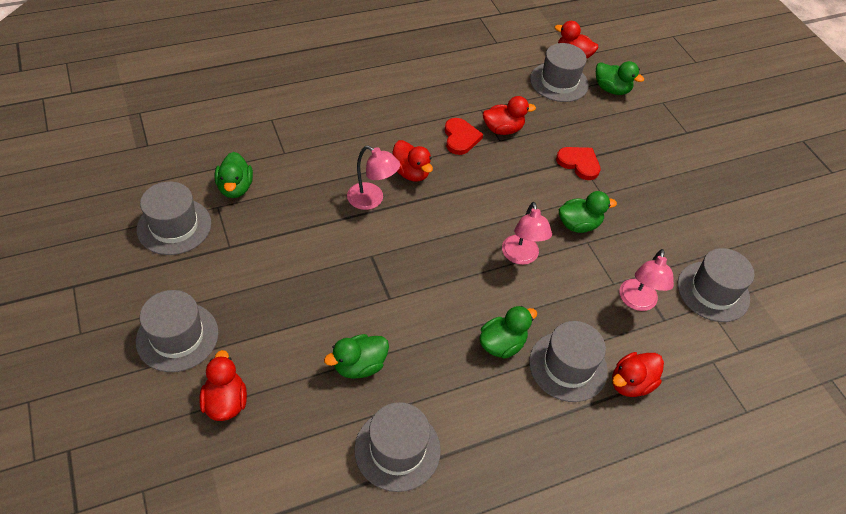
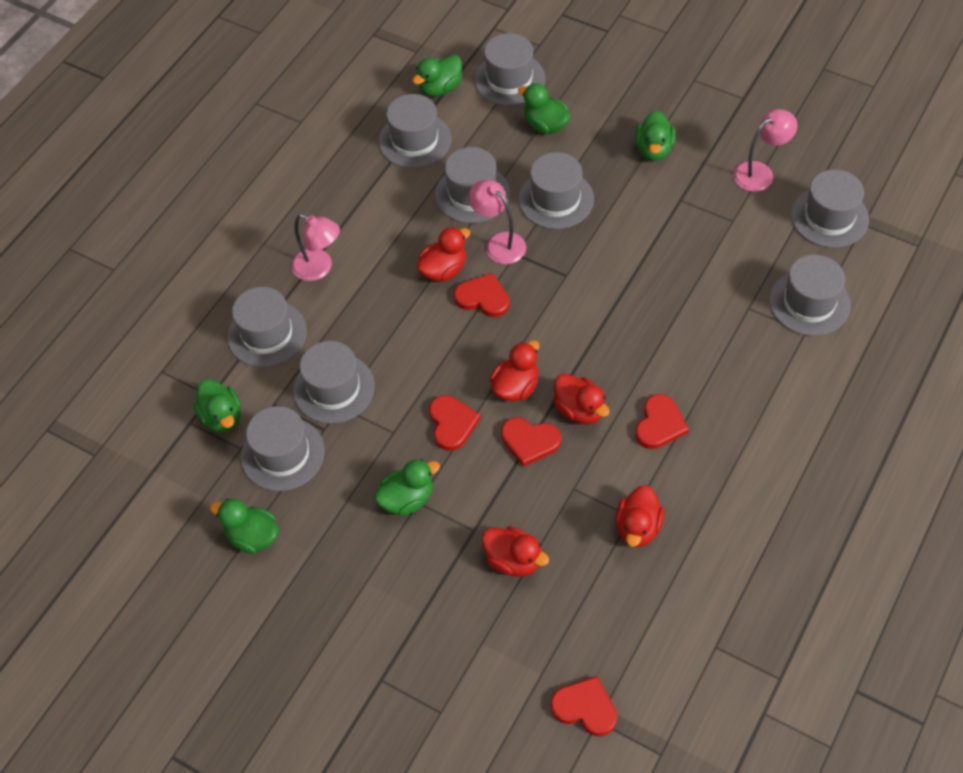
green duck: [215,152,253,198] [324,334,389,379] [479,306,538,359] [559,191,617,233] [596,61,644,95] = 5 -> [193,379,241,433] [210,498,279,554] [374,459,440,516] [412,55,462,97] [518,83,570,134] [635,111,675,161] = 6
grey hat: [136,290,219,372] [137,182,211,255] [354,402,441,492] [529,321,608,402] [530,43,589,102] [678,248,754,322] = 6 -> [227,287,307,367] [241,406,325,491] [293,341,375,424] [379,94,451,168] [435,147,510,223] [474,33,545,106] [518,152,594,229] [769,255,851,336] [791,169,869,248] = 9
red heart: [445,118,483,155] [556,147,600,180] = 2 -> [429,395,481,451] [454,273,510,317] [501,418,561,467] [551,676,617,736] [635,394,689,449] = 5

